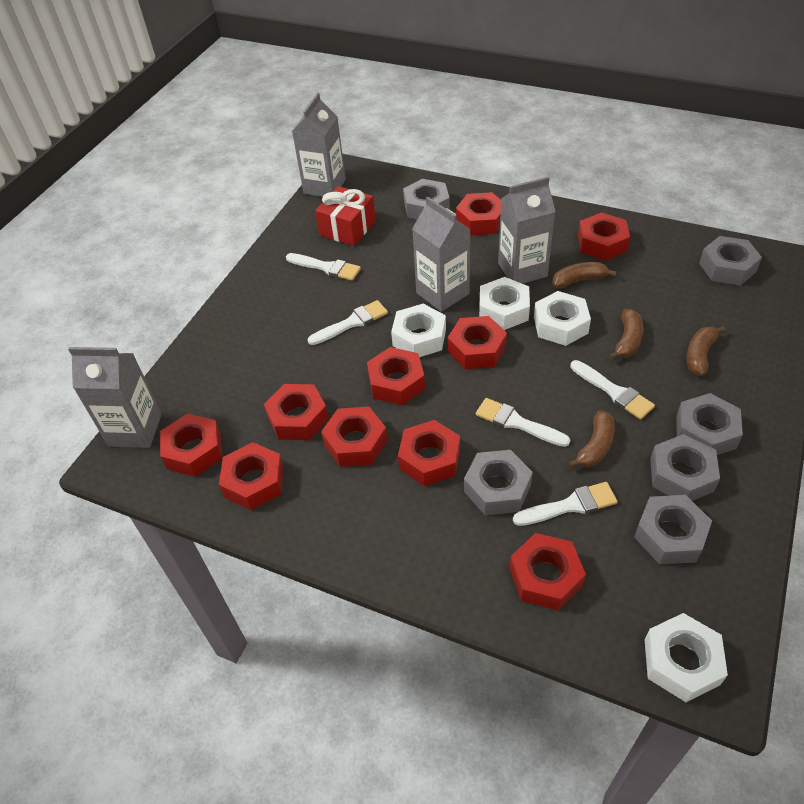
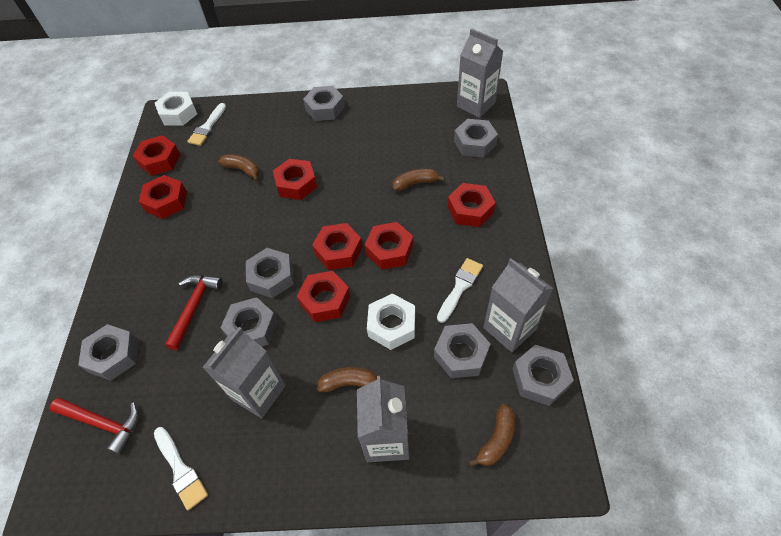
grey nut: [403,179,450,219] [464,450,533,515] [634,495,712,564] [650,434,720,501] [676,393,743,455] [699,236,762,286] = 6 -> [78,324,138,381] [221,297,278,347] [246,248,294,298] [303,86,345,121] [434,323,490,378] [454,119,498,158] [512,345,574,406] = 7
red gift: [315,186,376,246] = 1 -> none = 0
red hammer: none = 0 -> [50,398,139,455] [165,275,223,350] = 2
red nut: [160,413,222,477] [219,442,284,510] [264,384,329,440] [321,407,388,467] [367,347,425,405] [398,420,460,486] [448,316,507,369] [456,192,501,235] [510,533,586,611] [578,212,630,261] = 10 -> [133,135,181,176] [139,175,187,219] [273,159,317,200] [297,271,350,322] [312,223,363,270] [365,222,413,270] [448,183,496,227] = 7
white brush: [286,253,361,281] [308,300,388,345] [476,398,570,447] [513,482,618,526] [571,360,655,419] = 5 -> [154,427,208,510] [187,103,226,146] [437,258,483,323] = 3
white nut: [391,304,446,357] [479,277,530,330] [534,291,591,346] [645,613,728,702] = 4 -> [155,92,197,126] [367,293,415,350] = 2

